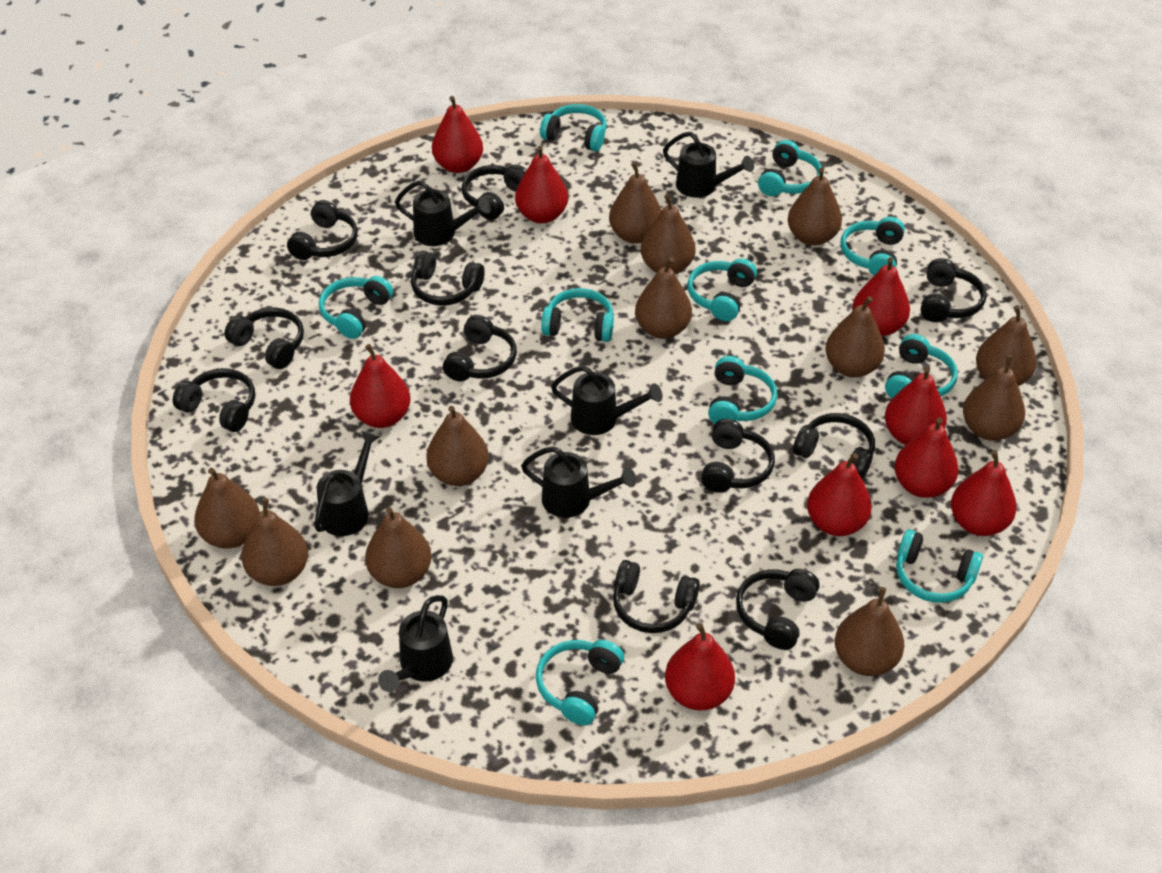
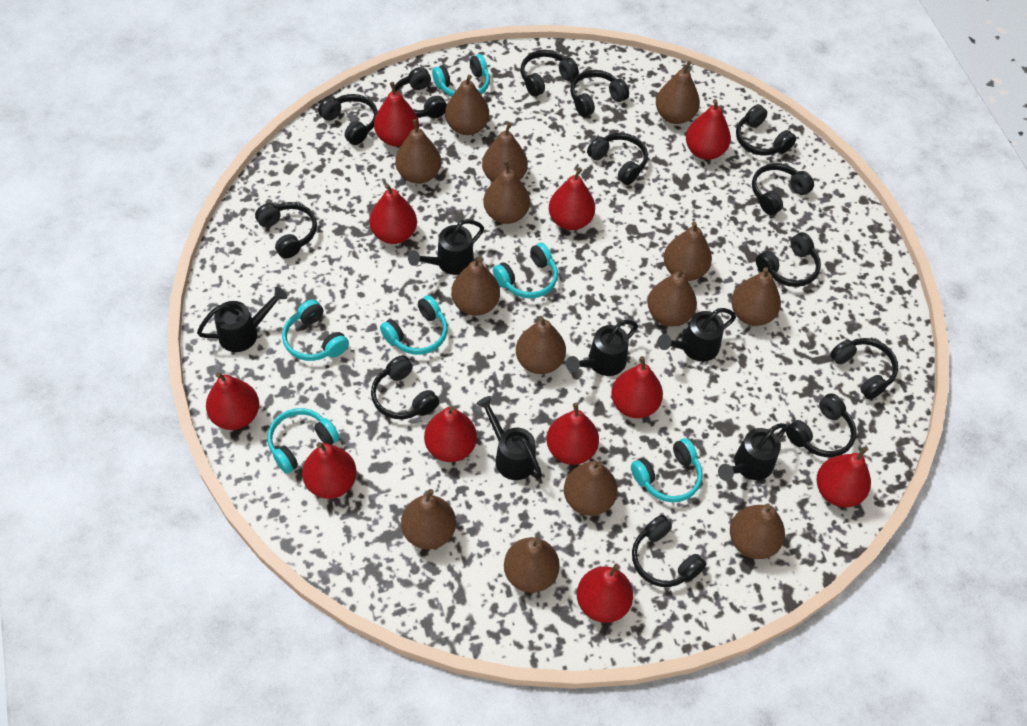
black headphones: [173,368,255,432] [225,307,304,369] [287,200,358,260] [411,251,485,306] [443,315,517,381] [462,165,527,220] [613,560,700,633] [701,419,775,493] [736,569,819,650] [793,413,875,479] [921,258,986,322] = 11 -> [255,202,317,259] [318,94,378,145] [371,355,439,419] [395,67,447,118] [520,50,579,97] [570,70,629,117] [587,133,648,185] [632,515,706,587] [736,104,796,156] [752,163,814,215] [756,232,821,287] [786,393,856,457] [830,338,898,400] = 13
brown pear: [195,468,260,549] [241,498,308,586] [365,507,432,588] [426,406,489,486] [609,162,662,244] [635,257,692,339] [641,194,695,274] [788,167,842,246] [826,296,885,378] [835,587,904,676] [963,355,1025,441] [976,305,1037,386] = 12 -> [395,119,441,184] [401,489,456,550] [445,75,489,135] [451,257,500,316] [482,122,528,182] [483,160,530,224] [504,537,560,593] [516,316,566,374] [564,461,618,516] [647,268,697,326] [656,61,700,124] [664,221,712,281] [730,504,785,559] [731,267,781,326] = 14
red pear: [350,344,410,428] [432,96,483,173] [515,146,568,223] [665,623,735,711] [807,453,872,536] [852,257,910,336] [885,367,947,445] [895,418,959,498] [951,450,1017,536] = 9 -> [206,372,259,430] [302,442,357,499] [369,184,417,244] [374,82,419,146] [424,406,477,462] [547,403,599,465] [549,167,595,230] [577,564,633,623] [611,356,663,418] [686,99,731,160] [817,447,871,507] = 11
turquoise headphones: [319,276,393,339] [536,640,624,726] [540,104,606,151] [541,288,614,342] [687,258,757,321] [708,356,777,424] [758,140,822,196] [840,217,905,276] [885,334,958,398] [896,529,983,603] = 10 -> [267,408,339,474] [282,300,349,361] [380,295,448,355] [432,54,490,97] [493,243,558,299] [631,438,702,502] = 6

